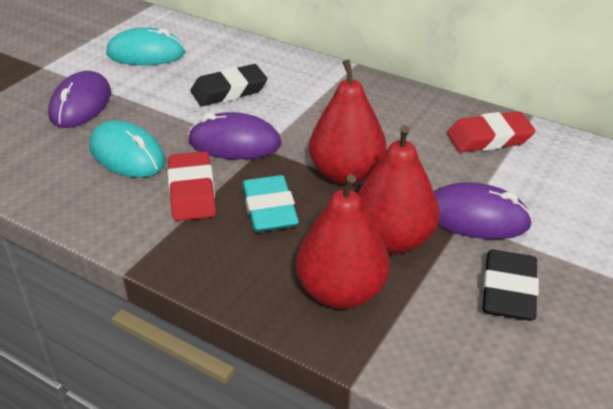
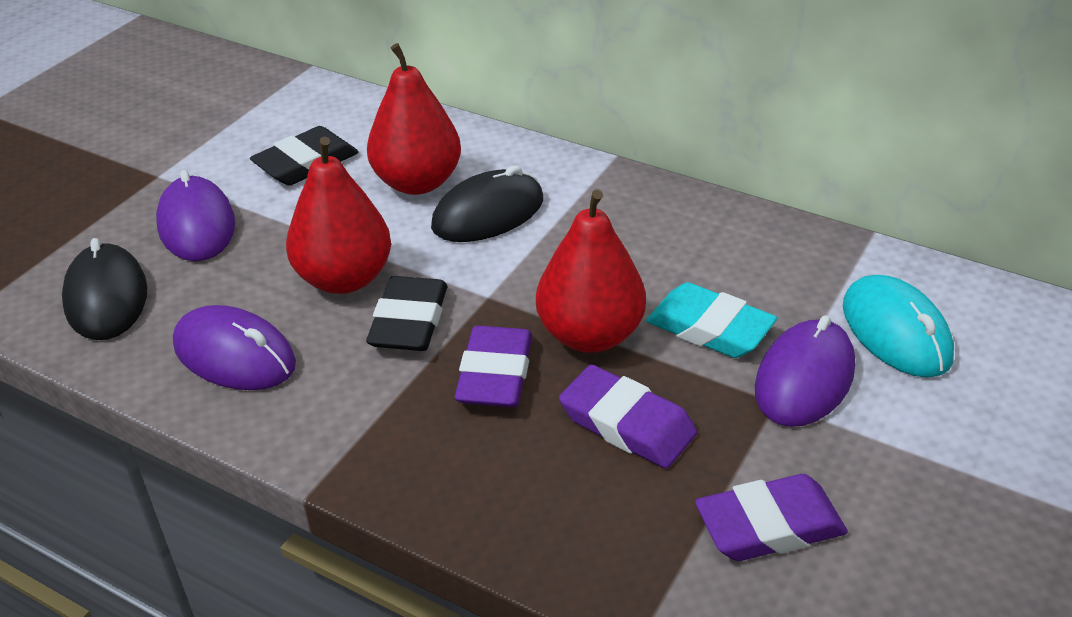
black mouse: none = 0 -> [62,238,147,340] [431,165,543,242] = 2
purple eraser: none = 0 -> [455,326,532,407] [559,365,697,469] [695,474,848,561] = 3
red eraser: [168,151,216,221] [447,112,536,152] = 2 -> none = 0
turquoise mouse: [90,120,165,178] [106,27,185,65] = 2 -> [843,275,954,378] = 1

